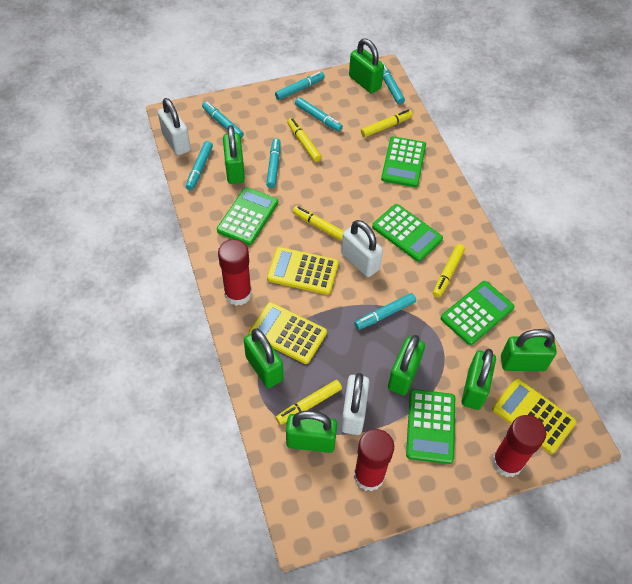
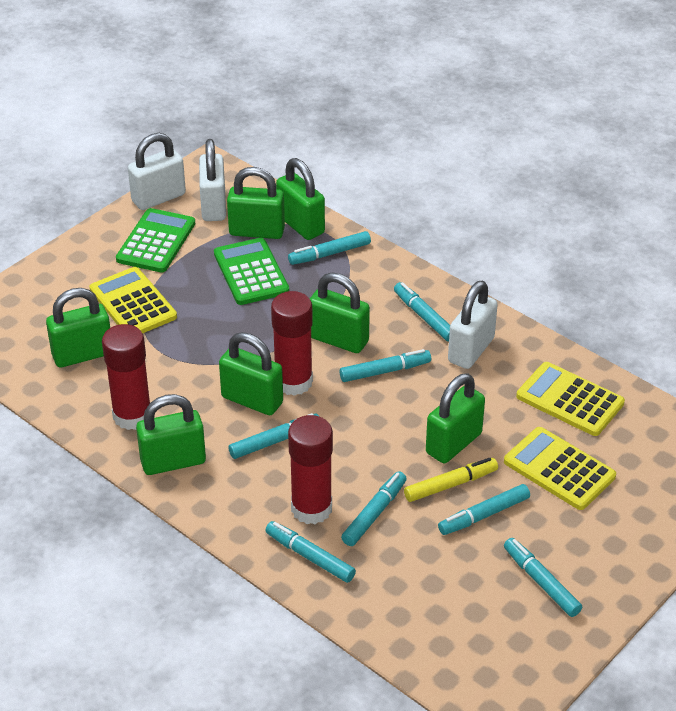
green calculator: [217,187,278,245] [372,204,443,262] [381,136,426,187] [406,389,455,464] [441,281,515,345] = 5 -> [116,208,195,272] [214,238,289,305] = 2
turquoise marker: [186,141,213,190] [202,101,244,138] [266,138,280,188] [275,71,325,100] [295,97,343,132] [355,293,416,330] [382,62,405,105] = 7 -> [228,413,319,459] [265,521,356,583] [288,231,371,265] [339,349,431,382] [341,471,407,546] [394,282,450,341] [438,484,530,535] [504,538,582,617] = 8
yellow marker: [276,380,342,425] [287,118,322,162] [293,206,344,241] [361,110,413,137] [433,244,465,298] = 5 -> [404,458,498,502] = 1

